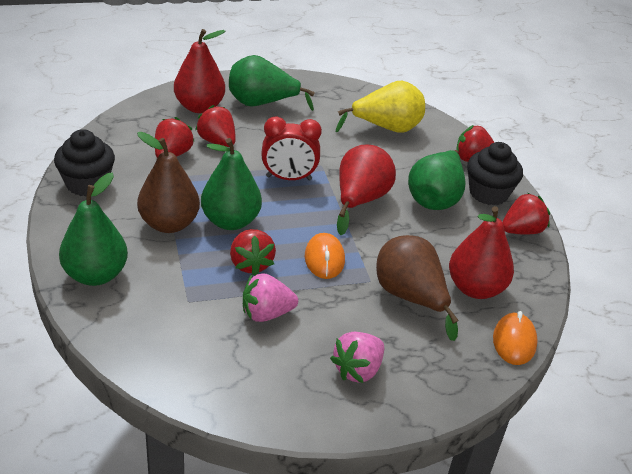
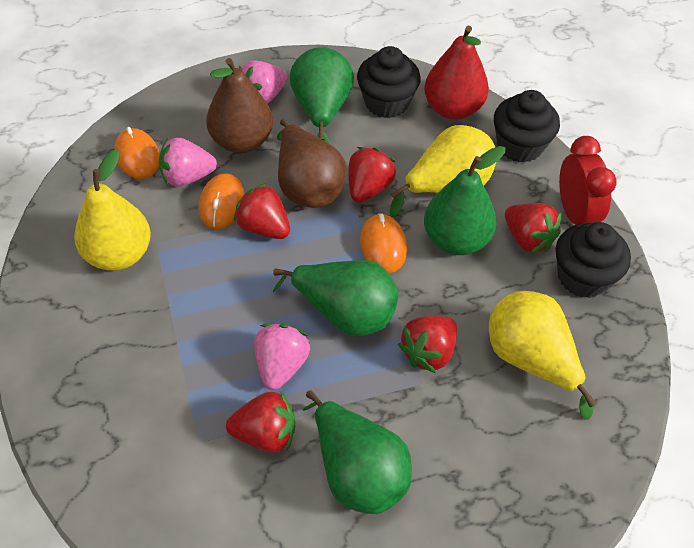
black cupcake: [54,129,115,197] [467,142,523,206] = 2 -> [357,46,421,118] [494,90,560,163] [556,222,631,298] = 3
orange mouse: [305,233,345,279] [493,311,538,365] = 2 -> [114,127,160,179] [199,173,245,229] [360,213,407,273] = 3
pink strawberry: [243,273,298,322] [330,332,384,383] = 2 -> [159,138,217,187] [239,60,287,104] [254,324,310,390] = 3
red pear: [174,29,225,113] [337,145,396,235] [449,206,514,299] = 3 -> [424,26,489,120] = 1
yellow pear: [336,81,425,133] = 1 -> [74,150,151,271] [390,125,496,217] [489,291,597,420] = 3

